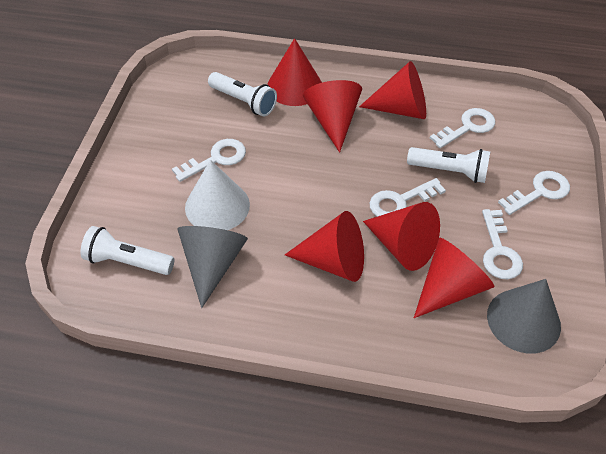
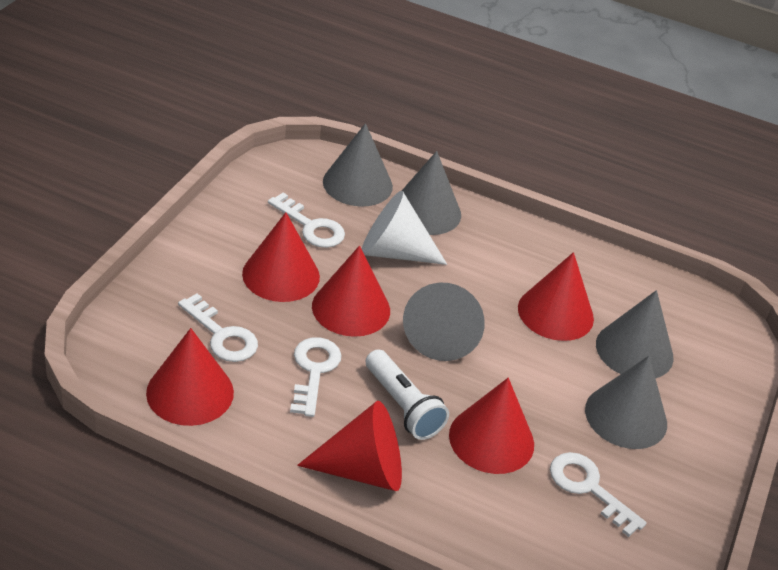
grey cone: [177,226,248,308] [487,279,561,354] = 2 -> [323,123,393,206] [402,151,461,235] [403,283,485,361] [585,356,667,449] [596,290,674,379] = 5
white flashlight: [81,226,175,275] [208,72,277,116] [407,147,490,183] = 3 -> [366,349,449,440] = 1
white key: [172,139,246,182] [370,178,446,217] [430,108,495,148] [482,209,523,279] [498,171,570,215] = 5 -> [178,293,258,362] [268,193,345,248] [290,337,341,417] [550,452,647,537] = 4

